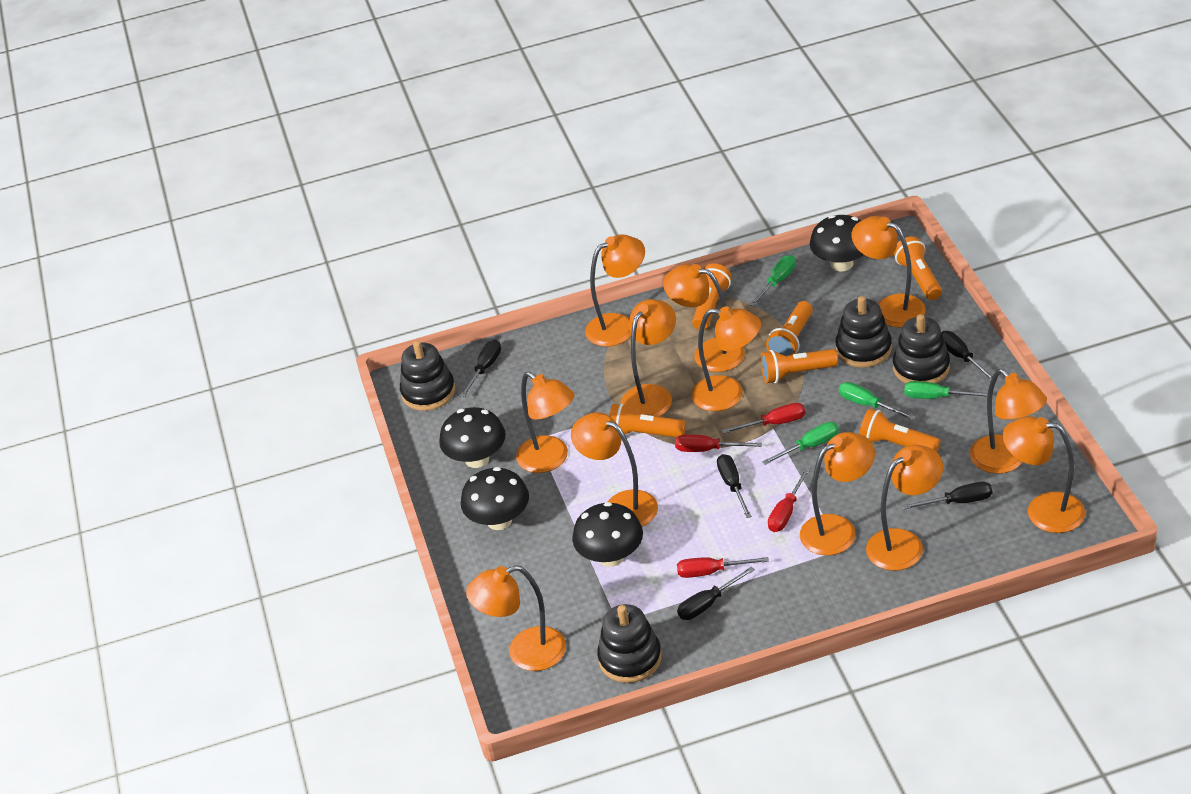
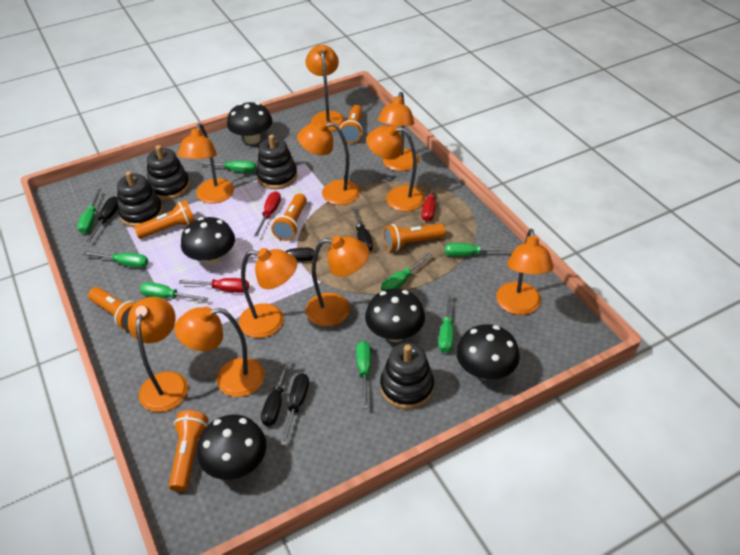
black mushroom: [439,407,506,468] [461,467,529,530] [572,502,643,567] [810,215,864,272] = 4 -> [181,217,235,266] [197,415,267,480] [227,102,272,144] [365,289,425,342] [456,324,520,380] = 5
green screwdriver: [750,255,796,306] [762,422,839,465] [839,382,915,420] [904,381,988,399] = 4 -> [77,189,101,234] [83,252,148,268] [140,282,208,301] [197,161,256,173] [356,341,371,409] [381,253,432,291] [438,293,454,353] [445,243,514,257] = 8
orange lamp: [466,565,566,671] [516,372,575,473] [571,412,658,527] [585,235,645,346] [621,299,676,417] [663,264,745,372] [691,306,761,411] [800,432,875,555] [852,216,926,327] [866,445,943,571] [970,369,1047,474] [1003,416,1085,533] = 12 -> [128,297,188,412] [174,307,265,397] [178,123,234,203] [239,248,297,338] [297,120,360,205] [306,45,345,131] [306,236,369,326] [366,124,425,212] [378,92,419,171] [496,229,554,315] = 10
red screwdriver: [675,434,762,452] [677,557,769,578] [722,403,806,434] [768,467,811,532] = 4 -> [179,278,249,293] [254,191,281,237] [422,178,437,222] = 3

